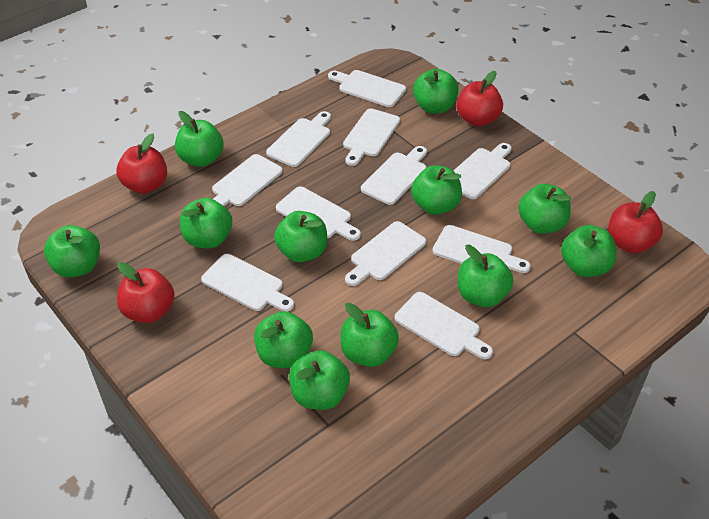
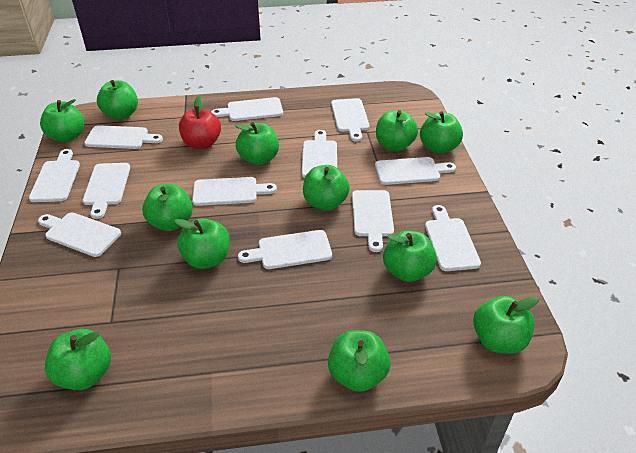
red apple: [116,133,167,194] [117,262,175,323] [457,71,503,127] [608,191,663,254] = 4 -> [179,96,221,149] = 1
white cutting board: [201,254,294,312] [212,154,283,207] [266,111,331,167] [276,187,361,241] [328,70,406,107] [343,108,400,166] [345,221,426,286] [361,146,427,205] [395,292,493,359] [433,225,531,273] [453,143,512,199] = 11 -> [29,149,80,202] [38,213,121,257] [83,163,130,219] [84,125,163,149] [192,177,277,206] [211,97,283,121] [238,230,332,269] [302,130,337,178] [331,98,370,141] [352,190,394,252] [375,157,456,185] [425,205,481,271] = 12

